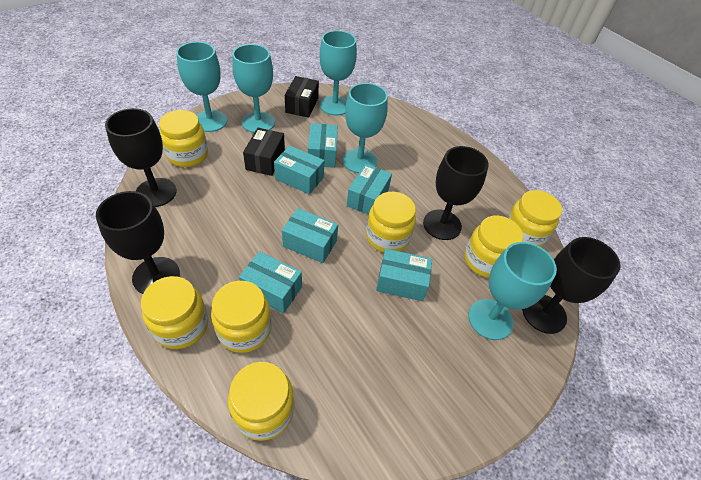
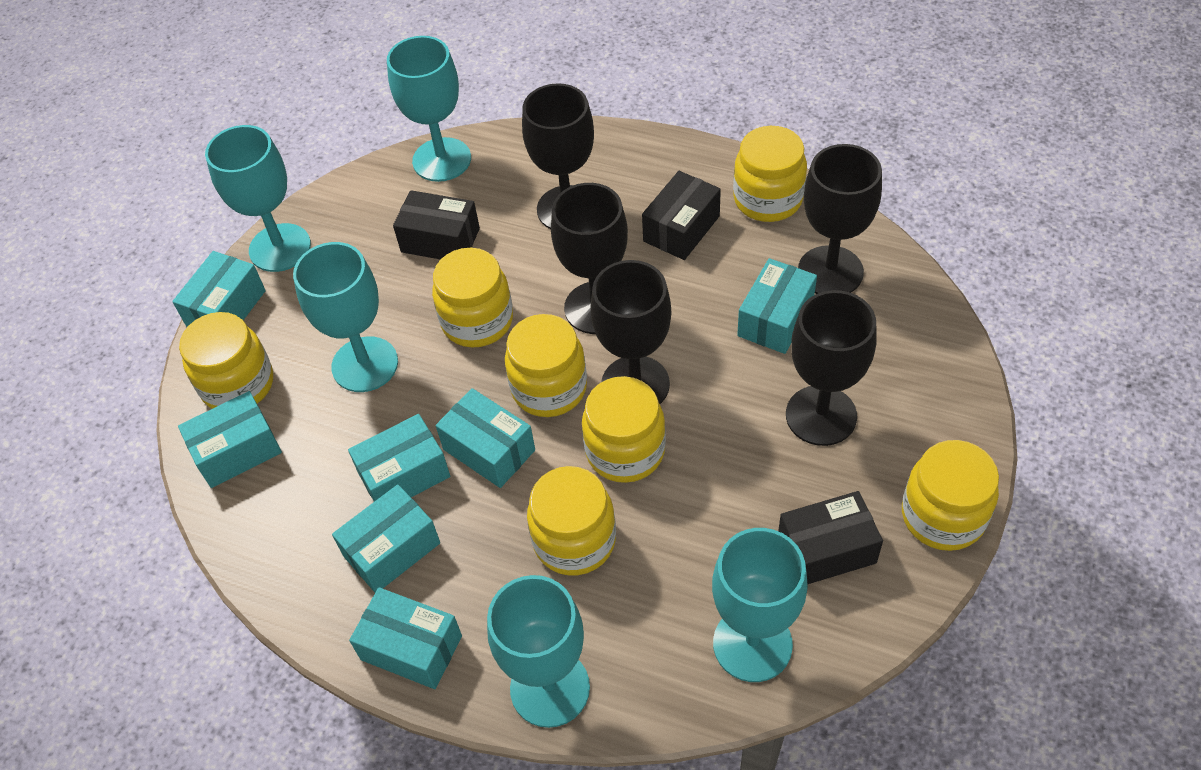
black box: [243,128,285,176] [285,76,319,118] = 2 -> [393,190,480,260] [642,171,721,260] [778,491,883,585] = 3
black goblet: [96,191,180,294] [105,108,176,207] [423,146,489,240] [522,237,621,334] = 4 -> [522,83,594,229] [551,183,628,334] [590,260,671,404] [786,290,877,446] [798,144,882,294] = 5
turquoise box: [239,251,302,313] [274,146,324,194] [282,208,338,263] [308,123,338,168] [347,164,392,215] [376,249,432,301] = 6 -> [172,251,266,327] [178,391,282,488] [332,484,440,592] [348,414,450,502] [349,587,462,689] [436,388,535,488] [737,258,817,354] = 7

